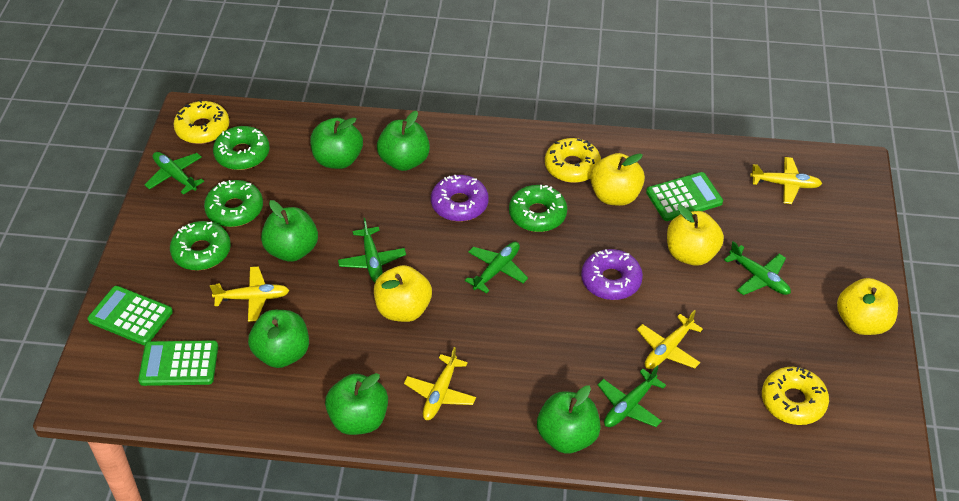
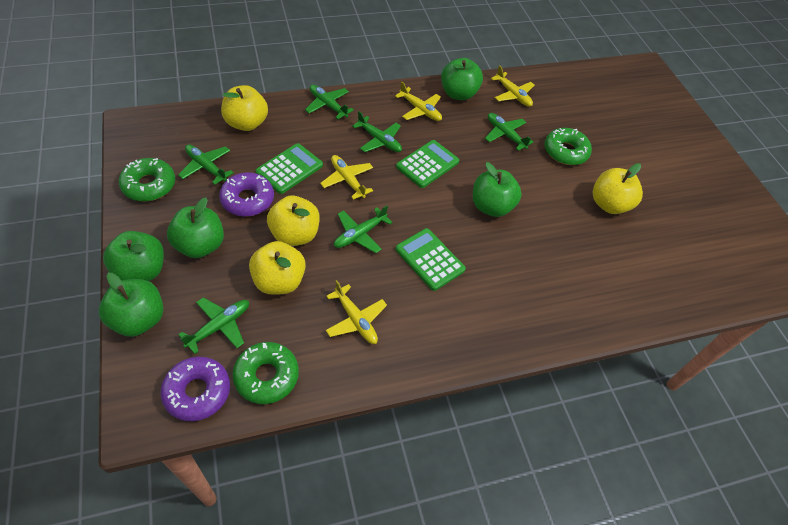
green apple: [248,310,309,368] [261,200,318,262] [310,118,363,169] [325,373,388,435] [377,111,430,171] [537,385,601,453] = 6 -> [99,273,163,337] [103,231,164,281] [167,197,224,258] [441,58,483,100] [473,162,522,217] = 5
green donut: [170,221,231,270] [204,180,263,227] [213,126,270,170] [509,185,567,232] = 4 -> [119,158,175,202] [232,342,299,404] [545,128,592,165] = 3
green plane: [145,152,204,195] [338,218,406,282] [465,242,528,294] [598,366,666,427] [724,241,791,295] = 5 -> [178,145,234,185] [178,298,249,354] [305,85,354,119] [334,205,393,253] [352,111,402,152] [485,113,533,151] = 6
yellow donut: [174,100,229,144] [545,138,601,183] [762,366,829,425] = 3 -> none = 0

